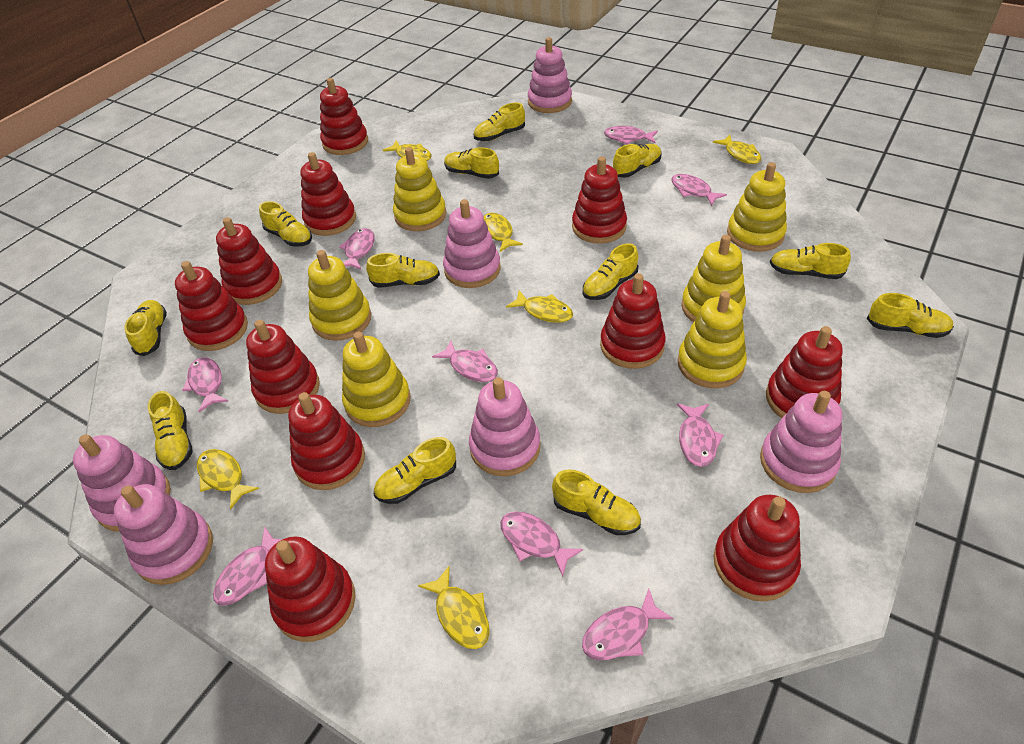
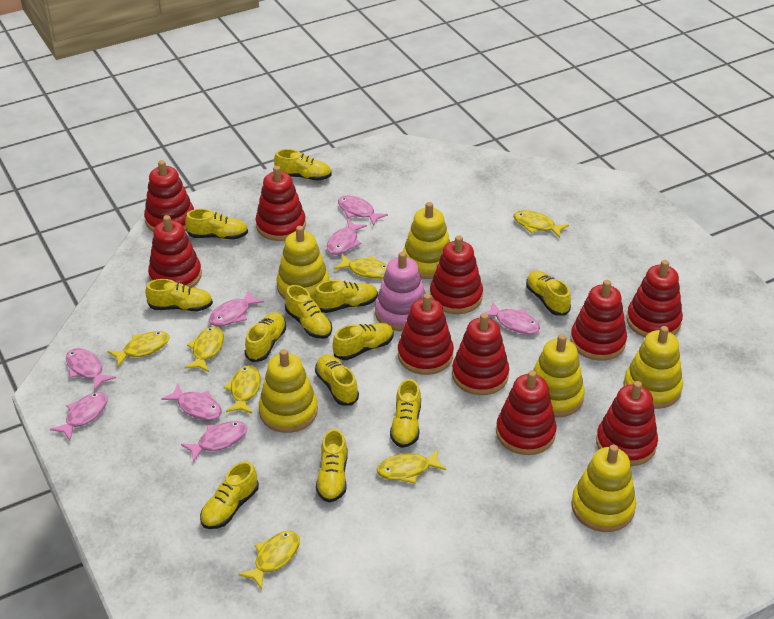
pink fish: [182,357,228,412] [213,526,282,606] [339,228,375,269] [432,340,498,382] [500,512,583,577] [582,589,673,660] [604,126,658,145] [671,174,727,206] [677,403,724,467] = 9 -> [50,392,108,440] [66,348,116,391] [161,384,222,420] [181,421,247,463] [209,291,264,326] [327,219,367,255] [338,195,388,226] [485,302,540,334] = 8
pink stacking toy: [73,434,171,532] [114,484,213,585] [443,199,501,288] [469,377,540,476] [528,37,572,113] [760,391,842,493] = 6 -> [375,252,426,331] = 1
red stacking toy: [175,261,248,351] [216,217,282,305] [246,320,320,414] [265,536,356,642] [288,392,365,490] [301,152,356,236] [320,78,368,155] [572,157,627,244] [600,273,666,369] [713,495,801,601] [766,326,843,418] = 11 -> [144,160,194,232] [148,215,202,288] [256,166,306,241] [398,293,454,375] [430,235,483,314] [452,313,509,395] [496,370,557,455] [570,280,627,361] [596,381,658,466] [627,260,683,337] = 10
yellow fish: [197,449,259,509] [383,140,432,161] [418,566,490,649] [484,213,523,252] [506,290,573,323] [713,135,762,164] = 6 -> [107,331,170,367] [184,326,224,372] [224,365,261,414] [238,531,300,590] [334,254,387,279] [377,449,446,484] [513,210,569,238] = 7

